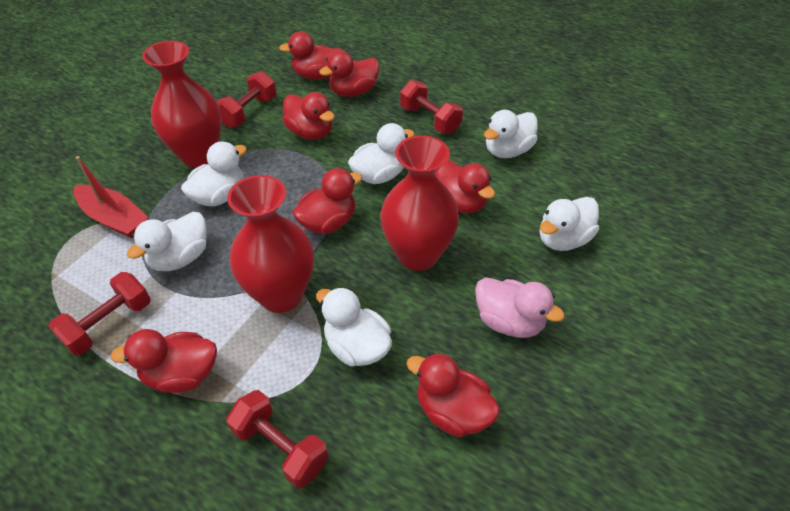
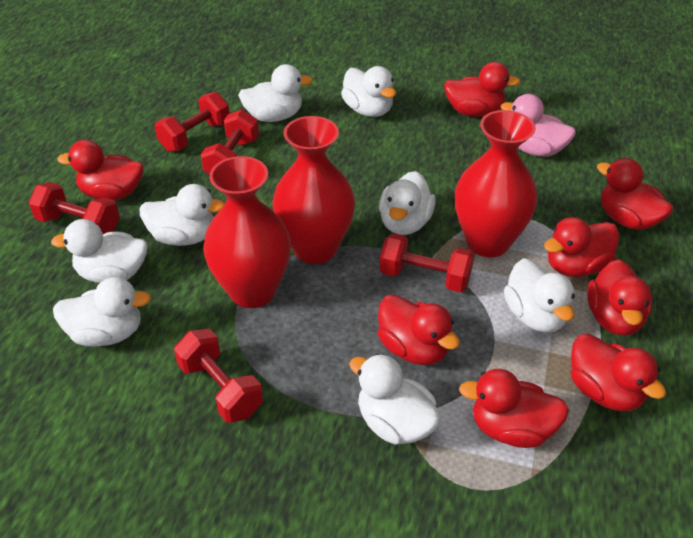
red boat: [74,156,149,238] = 1 -> none = 0
red duck: [110,329,217,393] [279,31,342,80] [283,92,335,140] [292,168,362,234] [319,50,379,97] [407,353,500,437] [435,160,495,213] = 7 -> [57,140,143,200] [378,294,460,365] [444,62,520,117] [459,369,569,448] [544,217,619,277] [571,333,666,411] [587,259,652,336] [597,158,673,230] = 8
red dumbbell: [48,272,151,355] [217,71,276,128] [226,390,328,488] [400,80,463,134] = 4 -> [28,182,120,234] [155,92,230,152] [174,329,263,423] [201,109,259,175] [380,233,474,292] = 5
white duck: [127,212,207,271] [181,141,247,207] [316,287,392,367] [348,123,415,184] [484,110,538,158] [540,197,599,251] = 6 -> [51,219,148,283] [53,277,151,347] [139,184,225,246] [238,64,313,122] [341,66,396,117] [349,354,441,445] [379,171,436,235] [504,258,575,332] = 8

